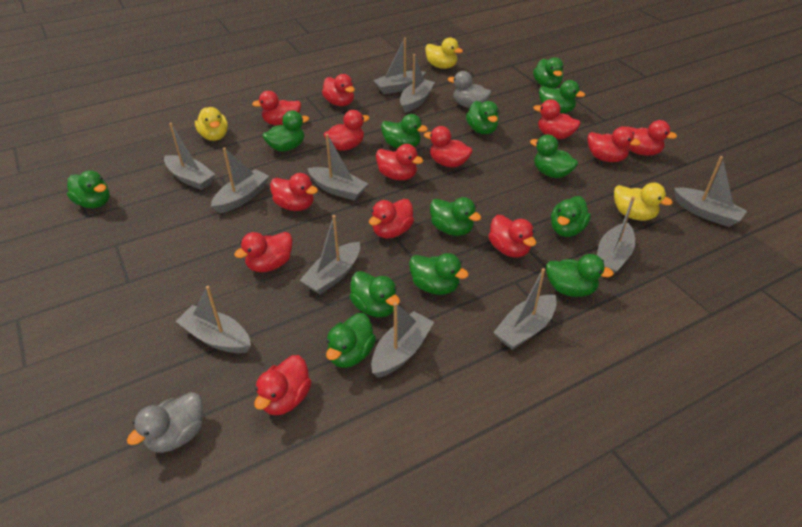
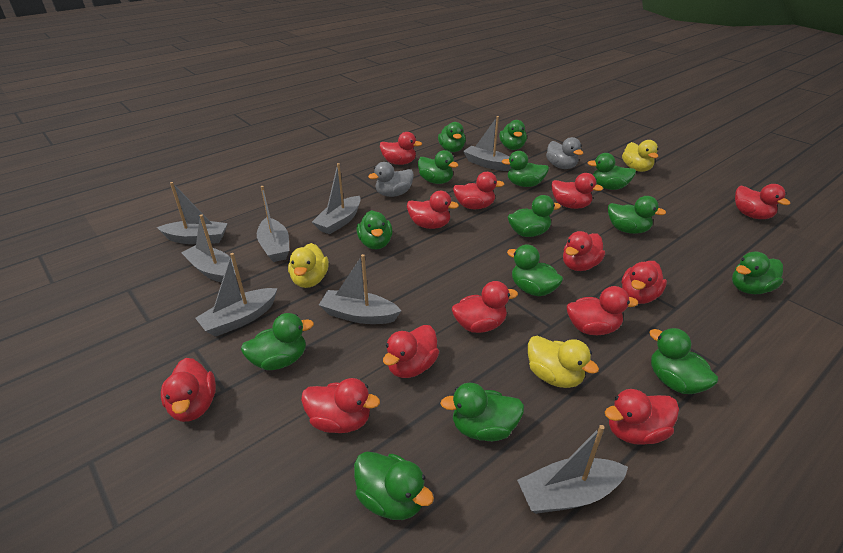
green duck: [67,170,110,208] [262,110,309,152] [326,313,376,368] [349,271,400,317] [381,114,428,148] [409,253,469,295] [430,197,481,236] [466,101,499,134] [530,135,578,178] [533,57,564,89] [539,80,585,113] [546,254,614,297] [551,196,591,237] = 13 -> [241,313,314,370] [354,451,434,520] [357,210,393,249] [418,150,458,184] [438,122,466,152] [440,383,524,441] [499,120,527,150] [501,151,549,187] [507,244,563,296] [508,195,561,237] [588,153,636,190] [608,196,666,234] [649,328,718,394] [732,251,783,294] = 14
grey boat: [164,123,215,190] [176,286,251,353] [211,147,269,213] [300,215,360,295] [308,134,368,201] [371,302,434,378] [374,38,425,94] [400,54,435,113] [493,268,557,350] [597,196,635,273] [674,156,747,227] = 11 -> [157,182,228,244] [181,215,236,283] [195,253,277,337] [257,186,289,262] [312,163,361,234] [319,254,401,324] [463,116,511,171] [517,425,628,514] = 8

